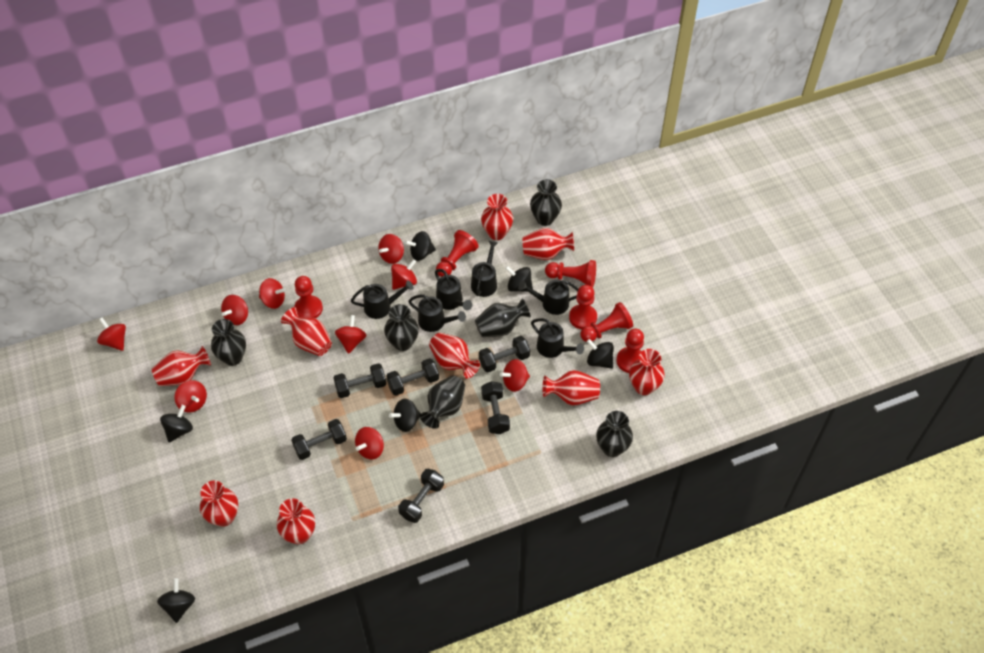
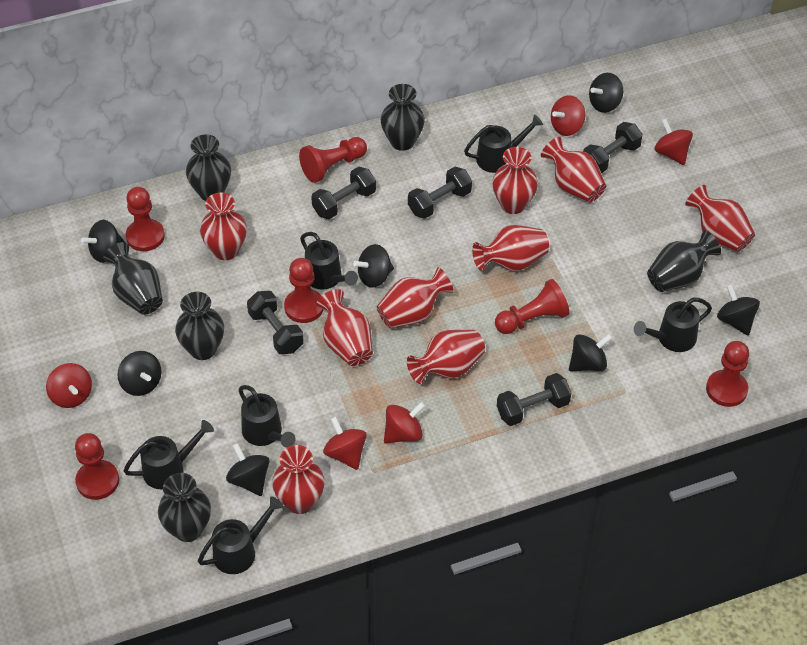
black dumbbell: [291,419,347,460] [333,363,386,398] [386,358,439,396] [398,469,444,523] [479,336,530,372] [481,381,510,434] = 6 -> [247,291,304,355] [311,167,376,219] [408,167,472,219] [497,373,571,426] [583,122,643,173] = 5
black spinning top: [157,578,195,623] [160,405,193,442] [389,399,421,432] [405,231,436,261] [505,266,533,292] [587,339,613,369] = 6 -> [81,220,125,263] [117,351,161,396] [226,443,269,496] [353,244,394,288] [569,334,612,371] [589,73,623,113] [717,284,760,336] = 7
red spinning top: [97,317,126,351] [175,380,207,413] [221,295,248,325] [259,278,286,309] [335,315,367,354] [355,427,384,459] [378,234,404,264] [391,259,417,290] [500,359,530,392] = 9 -> [46,363,92,408] [323,417,366,470] [384,402,425,443] [551,95,585,136] [655,119,693,165] = 5

